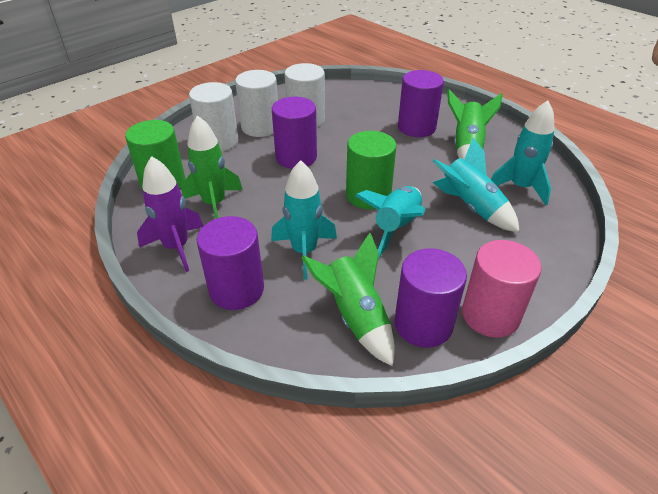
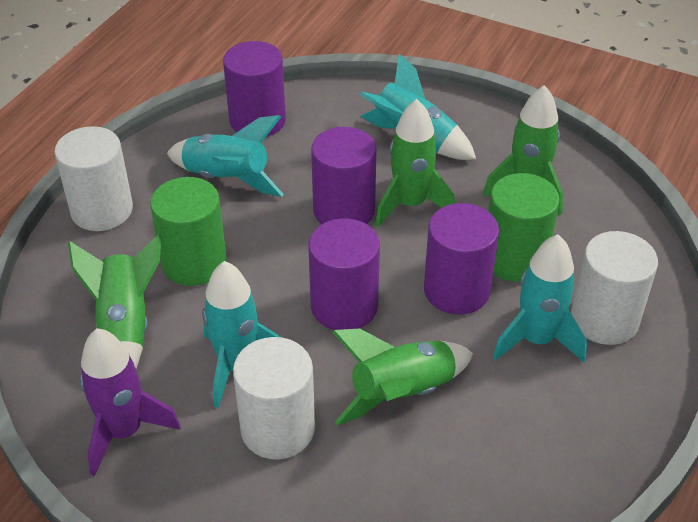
green rocket: [181,115,243,219] [301,233,395,366] [447,89,503,160] = 3 -> [68,234,162,368] [332,329,473,426] [376,99,455,227] [483,85,563,215] = 4
pink cylinder: [462,240,542,338] = 1 -> none = 0

